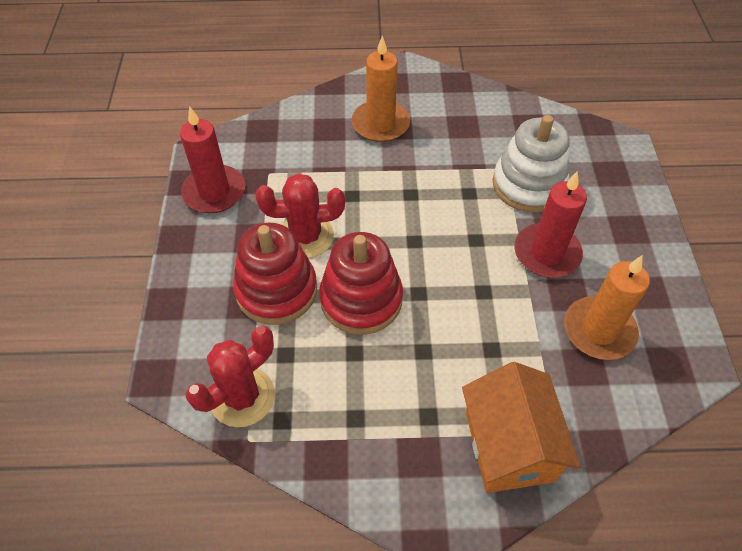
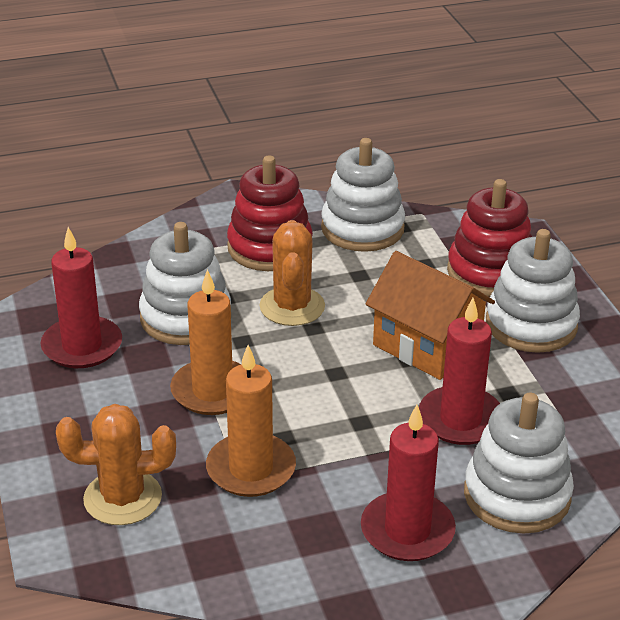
orange cactus: none = 0 -> [56,404,176,525] [260,220,325,326] = 2
red cactus: [186,326,275,427] [256,173,345,258] = 2 -> none = 0
red candle: [180,106,245,213] [514,171,587,278] = 2 -> [41,227,122,368] [361,405,456,561] [419,298,500,445] = 3
white stacking toy: [493,115,570,213] = 1 -> [139,222,231,345] [321,138,405,252] [464,393,574,534] [486,229,580,353] = 4

